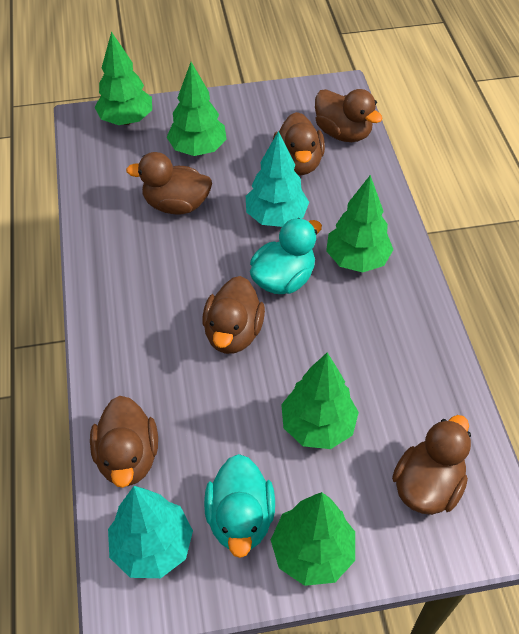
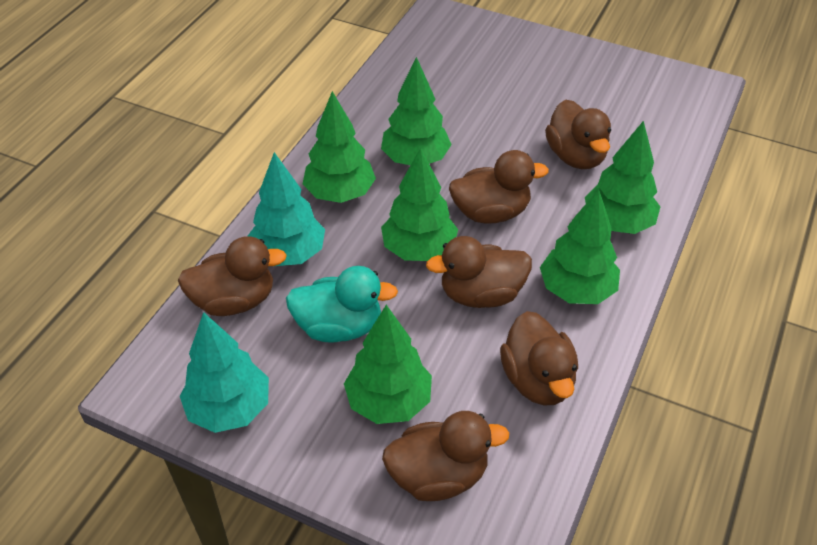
green tree: [94,31,152,125] [167,62,227,156] [271,492,355,586] [281,353,359,449] [326,175,393,273] = 5 -> [303,91,376,203] [344,305,432,424] [381,57,452,165] [381,148,458,261] [540,189,620,304] [585,121,660,234] = 6
turquoise duck: [204,454,275,558] [250,218,322,294] = 2 -> [286,266,398,343] = 1

